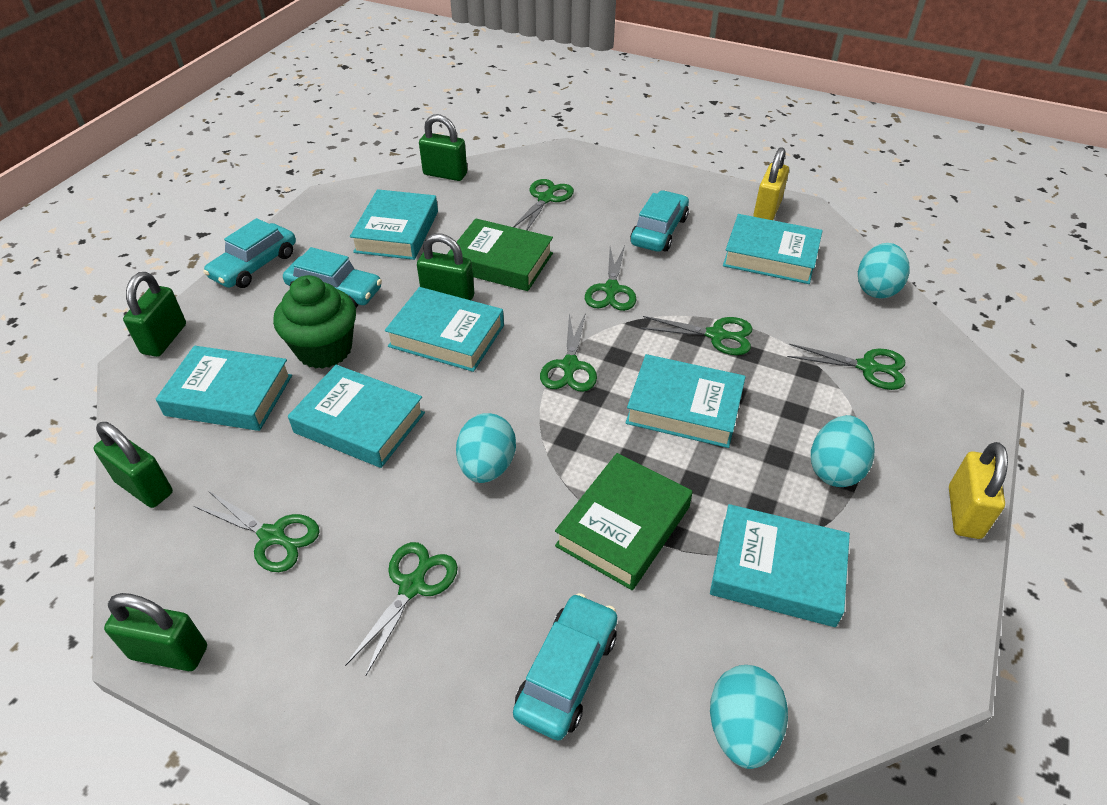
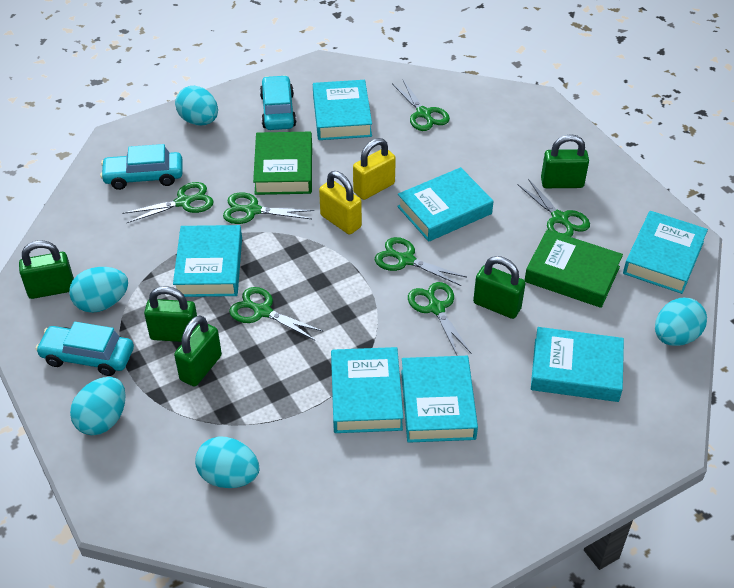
green cupcake: [273,275,356,369] = 1 -> none = 0
turquoise car: [203,218,296,288] [283,247,382,308] [513,593,617,741] [630,190,689,252] = 4 -> [35,322,134,376] [100,144,183,190] [260,75,296,130] = 3
turquoise egg: [456,413,516,483] [710,665,788,769] [811,415,874,487] [858,243,910,299] = 4 -> [69,267,128,313] [70,377,126,435] [175,86,218,125] [195,437,259,488] [655,298,707,346] = 5

